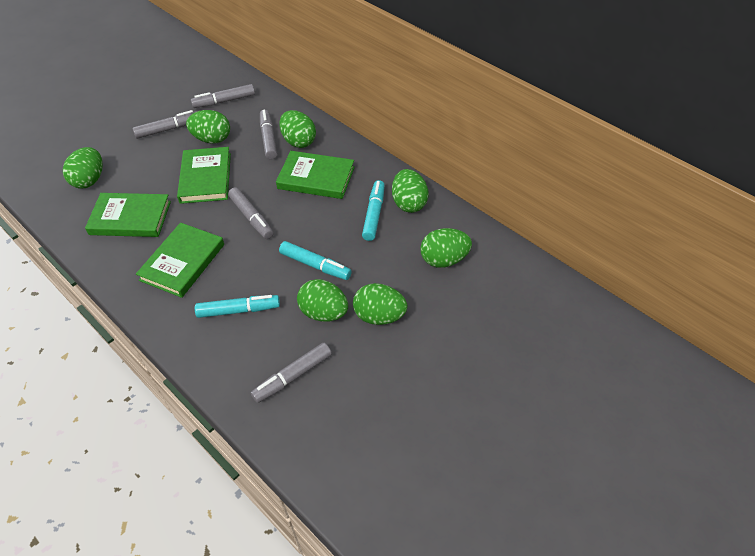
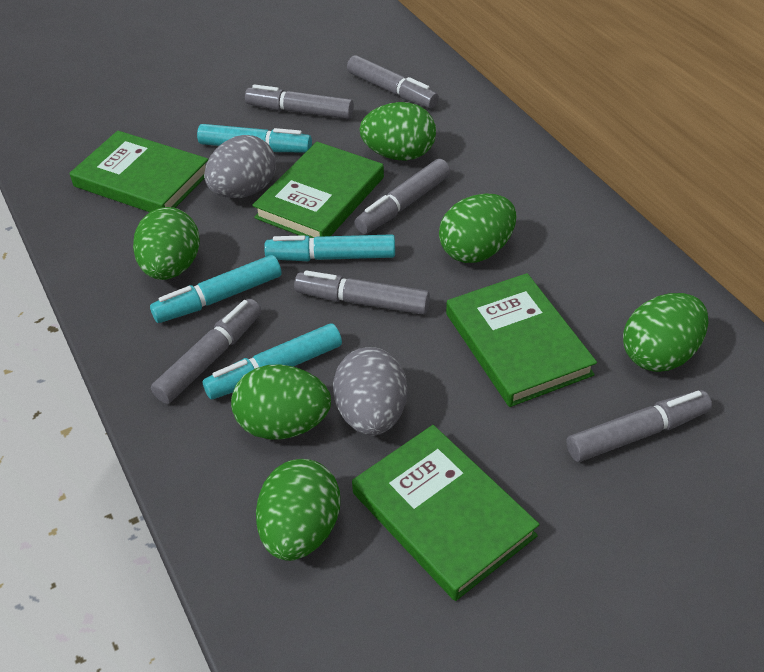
green egg: [63,147,103,189] [186,110,230,143] [279,110,316,148] [297,279,348,322] [353,283,407,325] [392,169,429,213] [420,228,472,268] = 7 -> [133,207,200,280] [231,364,331,440] [256,459,340,561] [360,102,436,161] [439,193,516,263] [623,293,709,372] = 6
grey egg: none = 0 -> [204,135,276,198] [333,347,407,435] = 2
grey marker: [133,110,197,139] [191,84,255,108] [228,187,274,239] [251,343,332,403] [260,110,277,159] = 5 -> [151,299,262,404] [245,84,354,119] [294,271,430,315] [347,55,439,108] [354,159,450,234] [567,390,712,462] = 6
turquoise marker: [195,295,280,318] [279,241,352,280] [362,180,385,241] = 3 -> [150,255,282,323] [197,124,312,153] [203,323,342,399] [264,234,395,261] = 4

